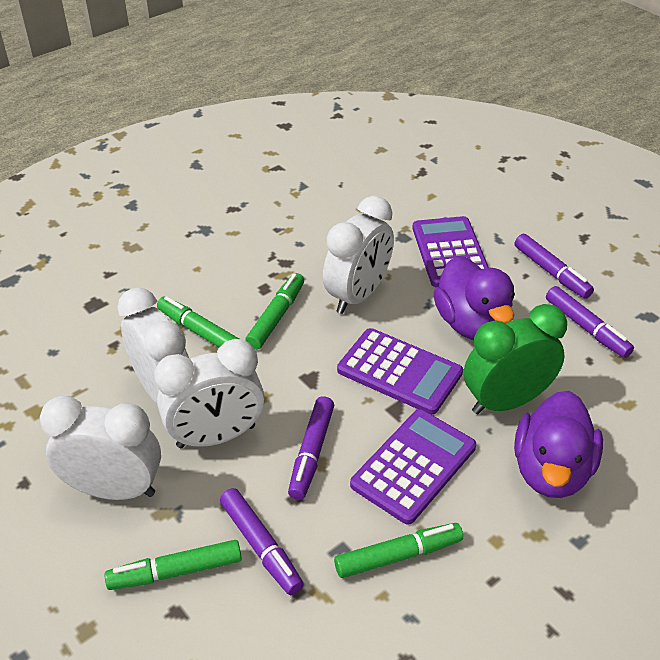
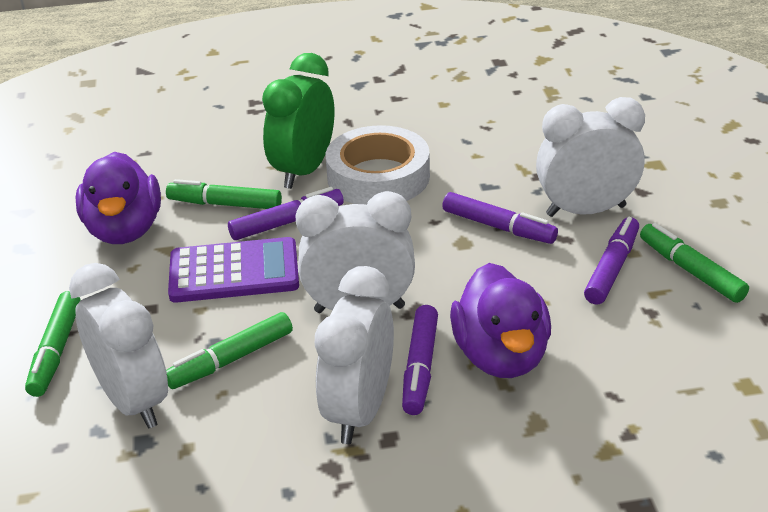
purple calculator: [337,328,463,415] [350,409,476,525] [412,216,489,287] = 3 -> [168,237,299,303] = 1
white tape: none = 0 -> [326,125,430,205] = 1

